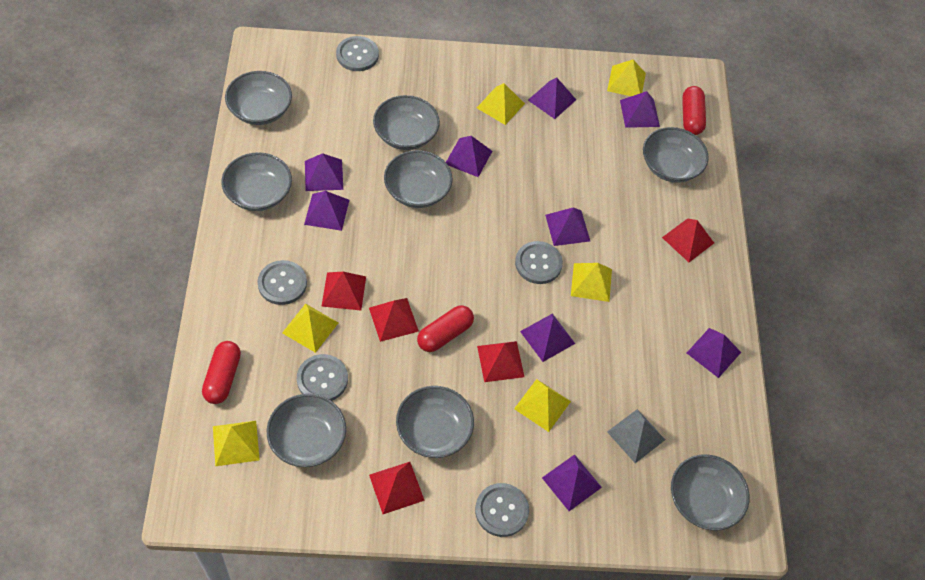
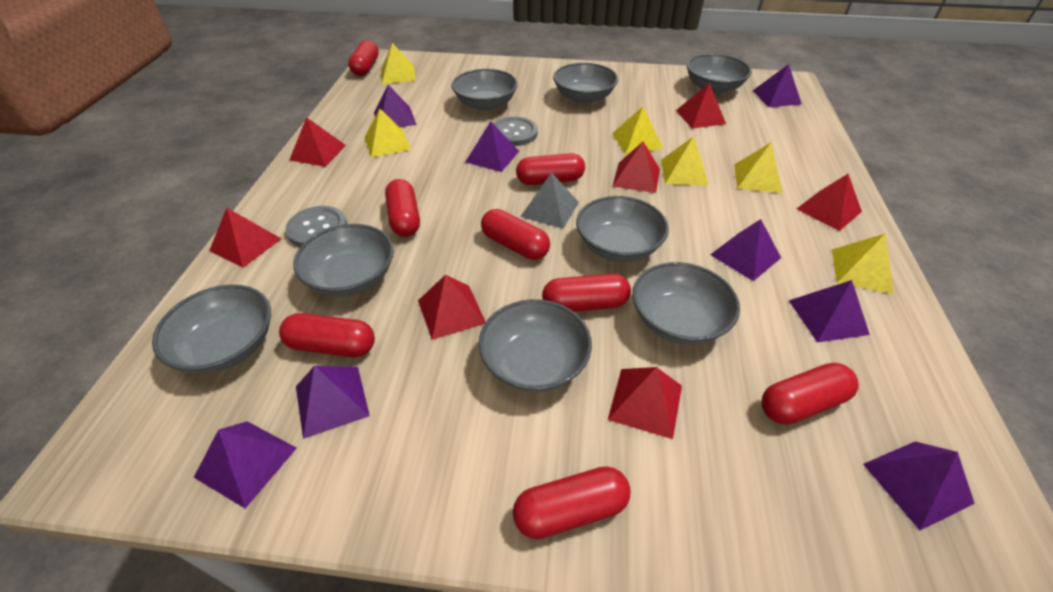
grey button: [258,260,307,305] [297,354,348,401] [336,36,379,71] [475,483,529,537] [515,241,563,284] = 5 -> [286,206,347,247] [493,117,538,146] = 2
purple pyramid: [304,191,349,231] [305,153,343,191] [446,136,492,177] [520,314,575,362] [528,77,576,119] [542,454,602,511] [545,207,590,246] [620,91,660,128] [687,328,741,378] = 9 -> [194,421,297,509] [296,366,370,439] [374,85,417,127] [465,121,519,172] [710,219,781,281] [753,64,802,107] [789,280,870,343] [863,442,975,530] = 8
red capsule: [202,341,241,404] [417,305,474,352] [682,86,706,135] = 3 -> [279,313,375,357] [348,40,379,76] [385,179,420,237] [481,209,550,260] [513,467,630,539] [516,153,585,185] [542,273,631,312] [761,363,859,425] = 8
red pyramid: [321,272,366,310] [369,298,419,342] [369,462,425,514] [477,341,524,382] [662,218,714,262] = 5 -> [209,208,281,268] [290,117,346,167] [418,274,486,340] [608,367,682,439] [613,142,660,193] [676,83,726,129] [797,174,862,231] = 7

